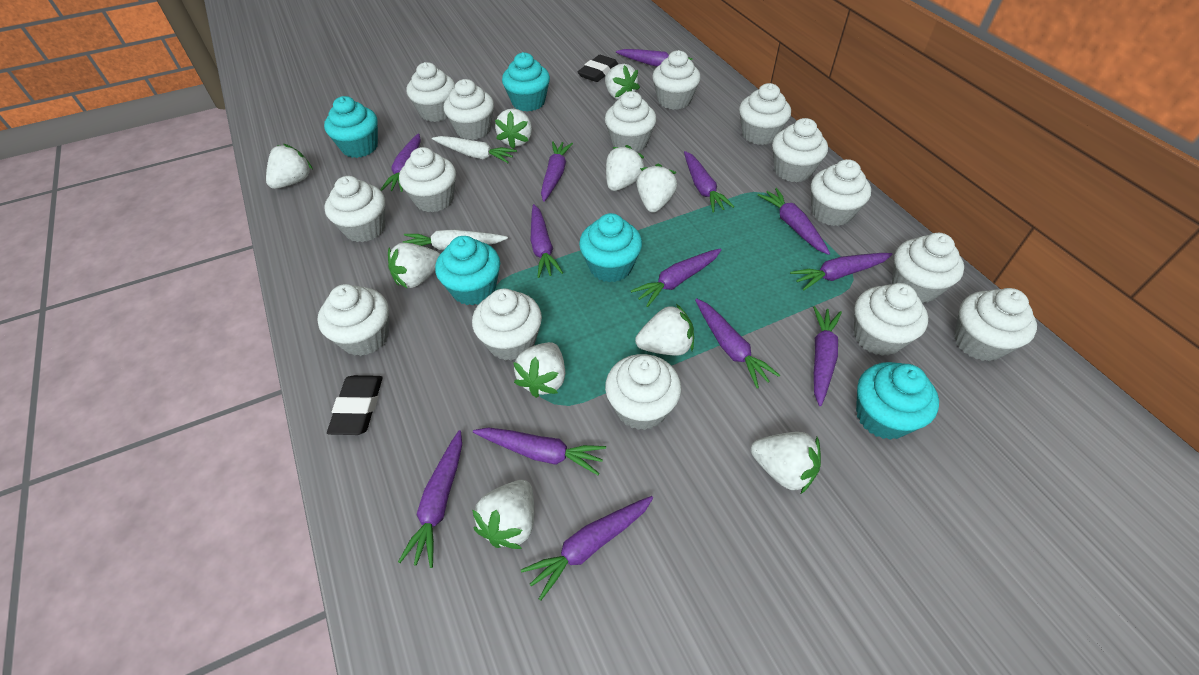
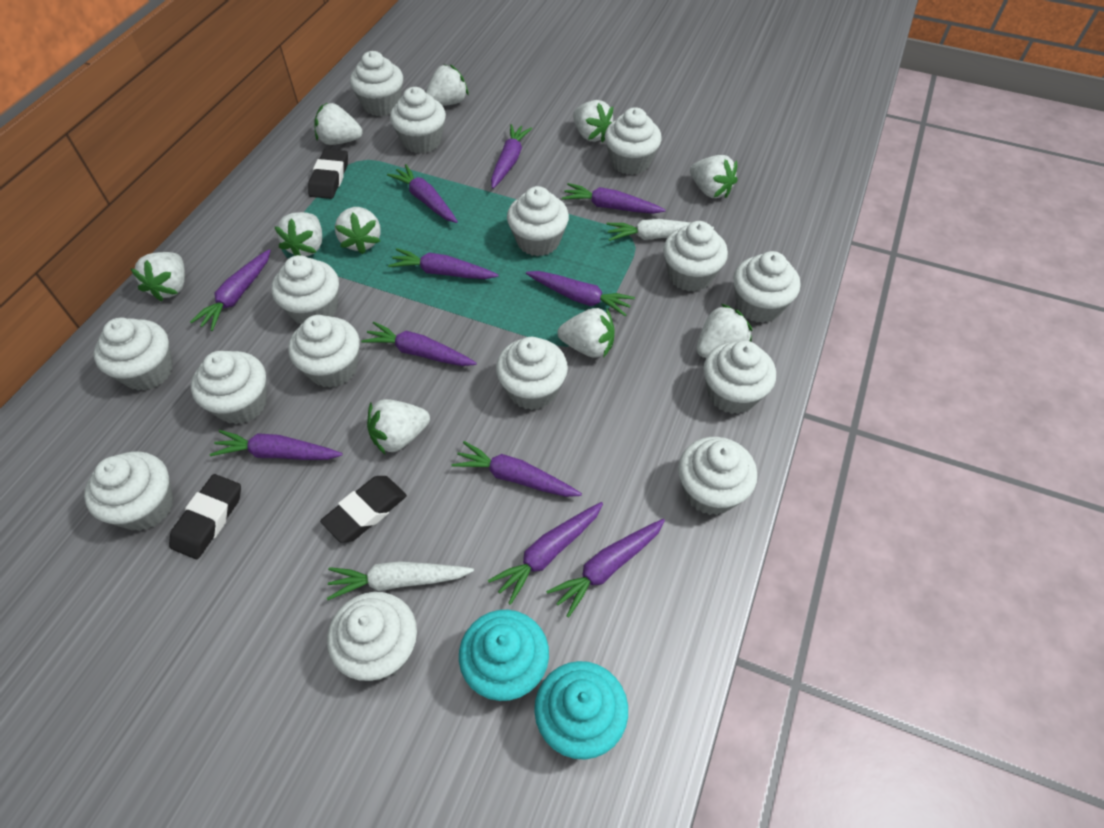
black eraser: [327,375,383,435] [578,55,618,82] = 2 -> [169,474,241,559] [308,149,348,199] [320,476,407,543] = 3
purple carrot: [380,133,421,192] [398,430,462,568] [473,427,606,475] [521,496,653,601] [530,204,563,278] [541,141,573,202] [616,49,693,67] [631,248,722,307] [684,151,734,212] [695,298,780,388] [758,188,830,255] [790,253,893,291] [813,306,842,406] = 13 -> [190,249,271,331] [209,430,343,460] [361,322,477,366] [387,164,458,223] [388,248,499,279] [452,441,582,497] [488,502,603,605] [491,124,532,189] [526,271,635,316] [546,519,665,618] [562,183,666,214] = 11
turquoise cupcake: [324,96,378,158] [435,236,500,306] [502,52,550,112] [579,213,642,282] [856,362,939,440] = 5 -> [459,610,549,701] [534,661,628,760] = 2

